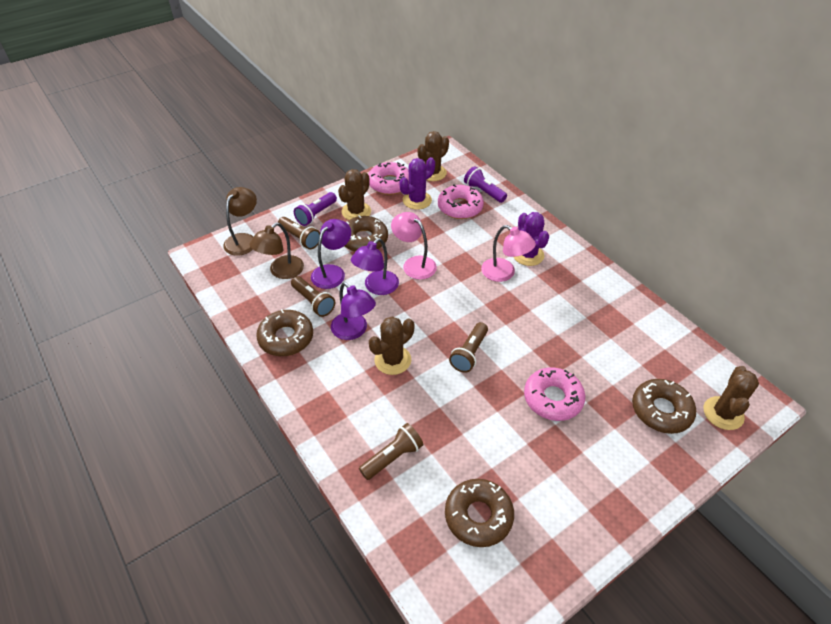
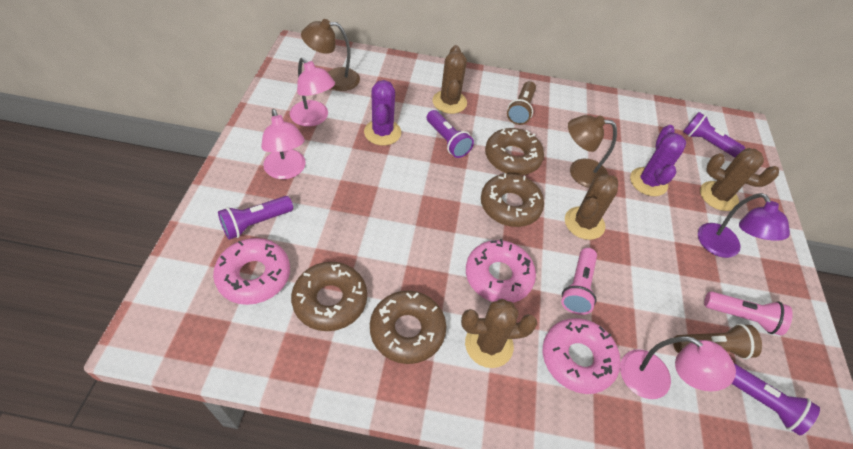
brown flashlight: [278,217,320,249] [291,276,335,317] [359,423,423,480] [449,322,488,373] = 4 -> [507,81,536,125] [673,324,762,359] = 2
pink flashlight: none = 0 -> [561,248,597,315] [704,291,793,336] = 2
pink lamp: [391,212,437,280] [481,225,536,282] = 2 -> [261,109,306,179] [290,58,335,127] [620,336,736,399] = 3
purple flashlight: [294,192,337,226] [464,166,507,203] = 2 -> [218,196,293,240] [427,110,474,158] [683,112,745,157] [731,364,820,435] = 4
purple lamp: [311,219,351,289] [331,282,376,340] [351,238,399,295] = 3 -> [698,193,790,258] = 1

